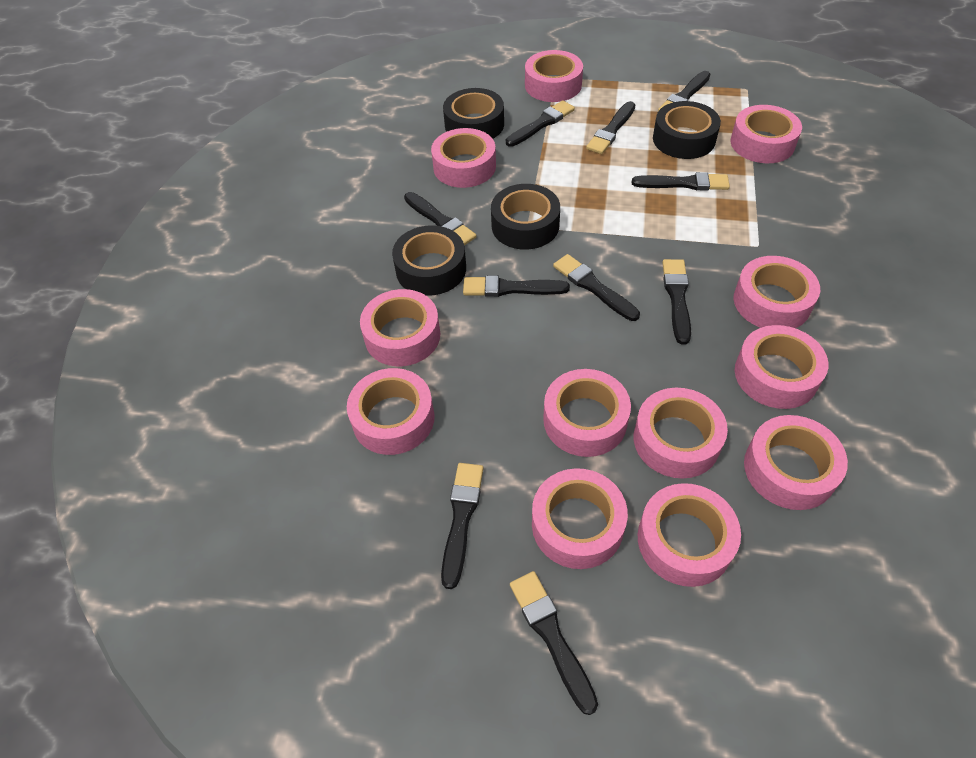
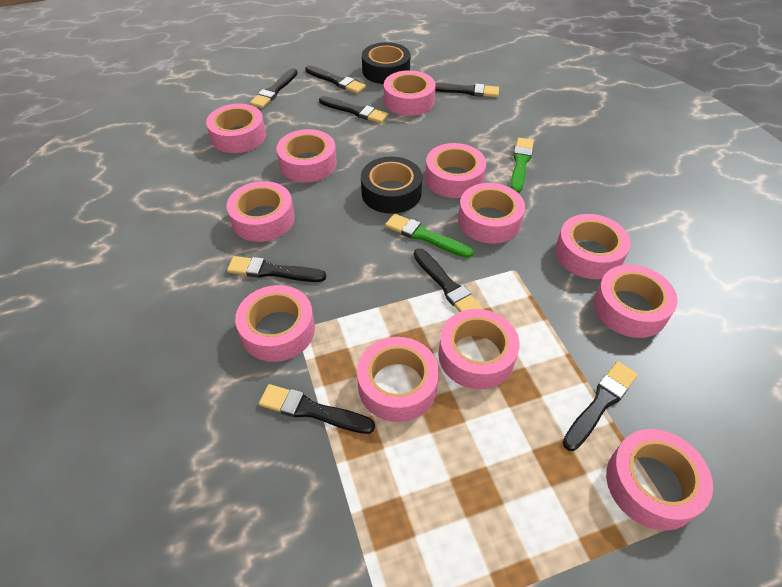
black brush: [404,192,477,246] [441,463,484,589] [463,276,570,297] [506,100,575,147] [510,571,598,715] [553,254,640,321] [586,101,635,154] [632,172,730,190] [658,71,710,111] [662,259,691,345] = 10 -> [227,256,326,282] [250,68,298,108] [259,384,375,434] [305,65,366,94] [319,96,388,123] [414,249,483,312] [435,82,499,97] [563,361,638,451] = 8
black tape: [392,225,466,296] [443,88,504,139] [491,184,560,250] [653,101,721,159] = 4 -> [361,157,422,214] [362,42,411,84] = 2
green brush: none = 0 -> [385,214,473,258] [510,138,534,193] = 2

